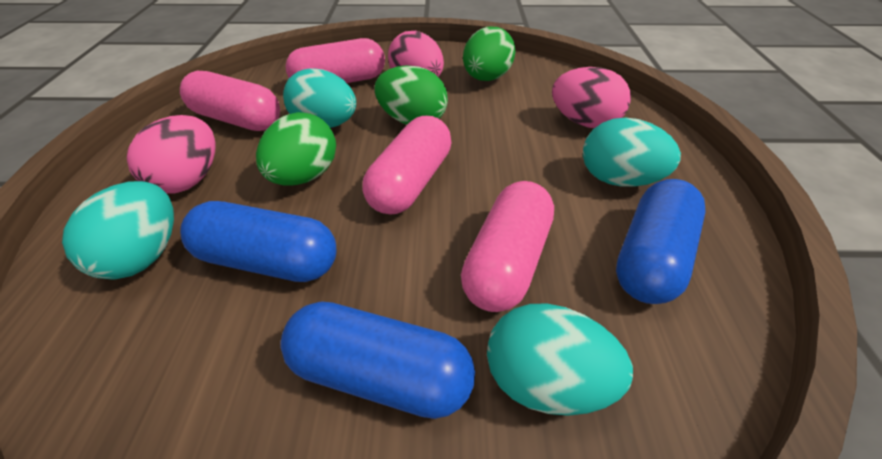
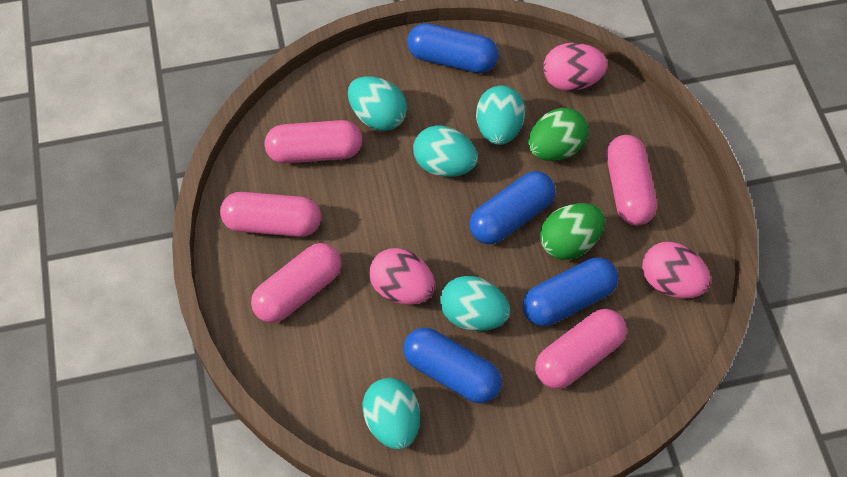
blue capsule: [180,201,336,282] [281,301,475,419] [616,179,706,304] = 3 -> [403,328,502,403] [407,23,499,73] [469,171,555,245] [523,257,618,326] = 4
green egg: [256,112,336,186] [375,66,448,125] [463,27,516,81] = 3 -> [528,108,588,161] [540,203,605,260] = 2
pink capsule: [180,71,280,131] [286,38,385,83] [362,116,451,215] [461,181,554,312] = 4 -> [220,192,321,237] [251,243,341,323] [264,120,363,164] [535,309,627,389] [607,135,657,225] = 5
turquoise egg: [62,181,174,280] [283,68,356,128] [487,303,633,416] [583,118,681,187] = 4 -> [348,76,407,131] [362,378,420,449] [413,125,478,177] [440,276,510,331] [476,85,525,145] = 5

